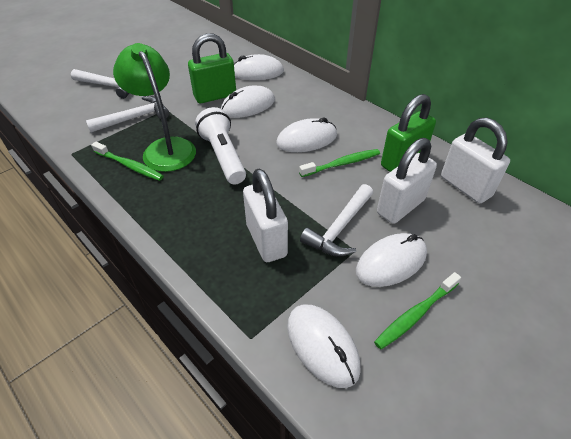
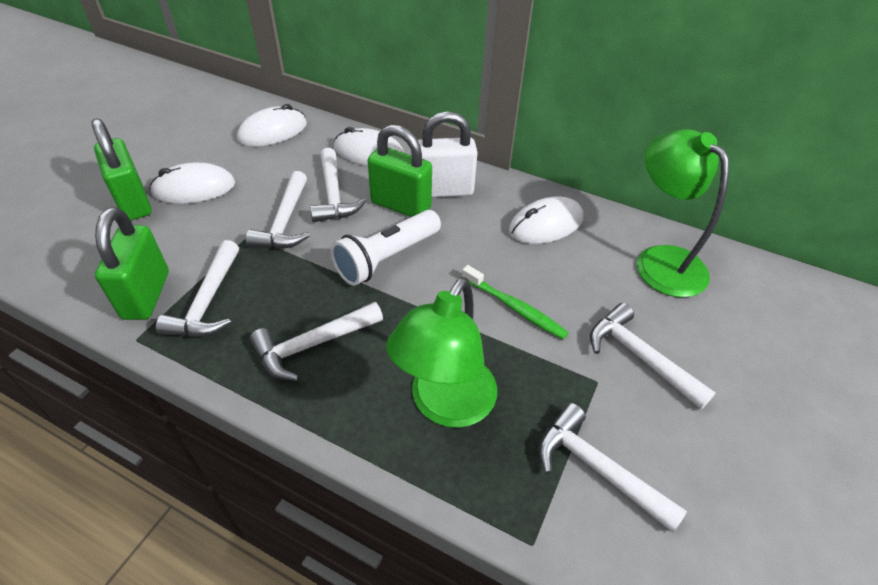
green lamp: [113,43,196,172] = 1 -> [386,277,497,428] [637,129,729,297] = 2
green padlock: [188,33,236,103] [381,94,436,172] = 2 -> [91,118,152,220] [95,207,168,320] [368,125,432,217] = 3
green toothbrush: [91,142,164,181] [299,149,380,177] [374,272,461,349] = 3 -> [462,265,569,340] = 1
white hammer: [71,69,129,99] [86,96,169,133] [300,184,373,257] = 3 -> [156,240,239,337] [246,171,310,249] [250,302,383,381] [310,148,367,222] [538,403,687,533] [590,303,716,410] = 6
white mouse: [221,86,275,118] [234,54,284,80] [276,118,337,152] [287,304,361,388] [356,233,427,287] = 5 -> [149,163,235,204] [237,104,307,147] [334,127,404,166] [509,196,583,244] = 4
white padlock: [243,169,288,262] [377,138,437,224] [441,118,510,203] = 3 -> [418,111,478,197] = 1

